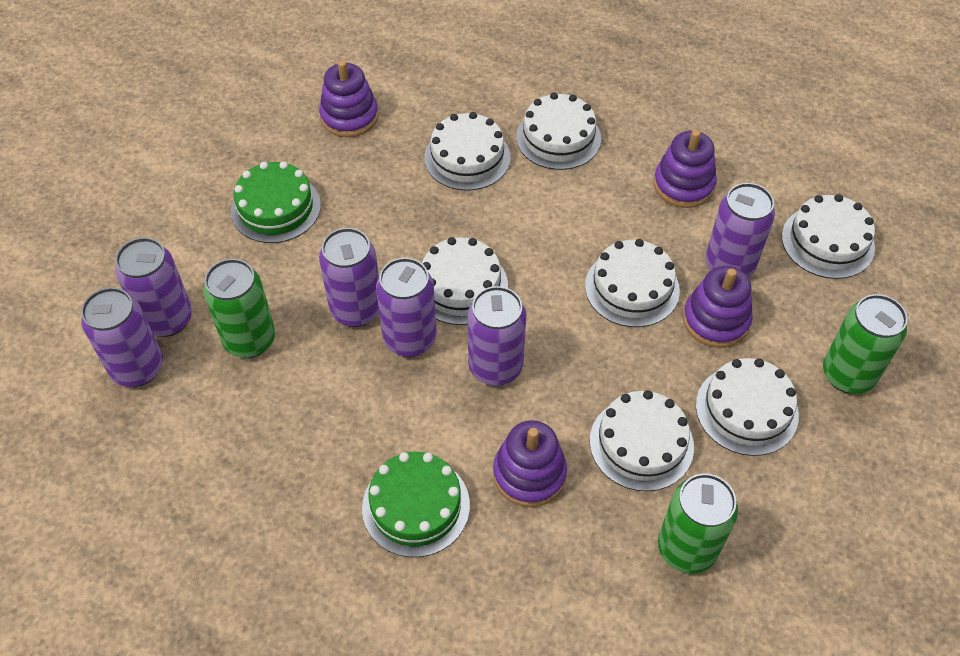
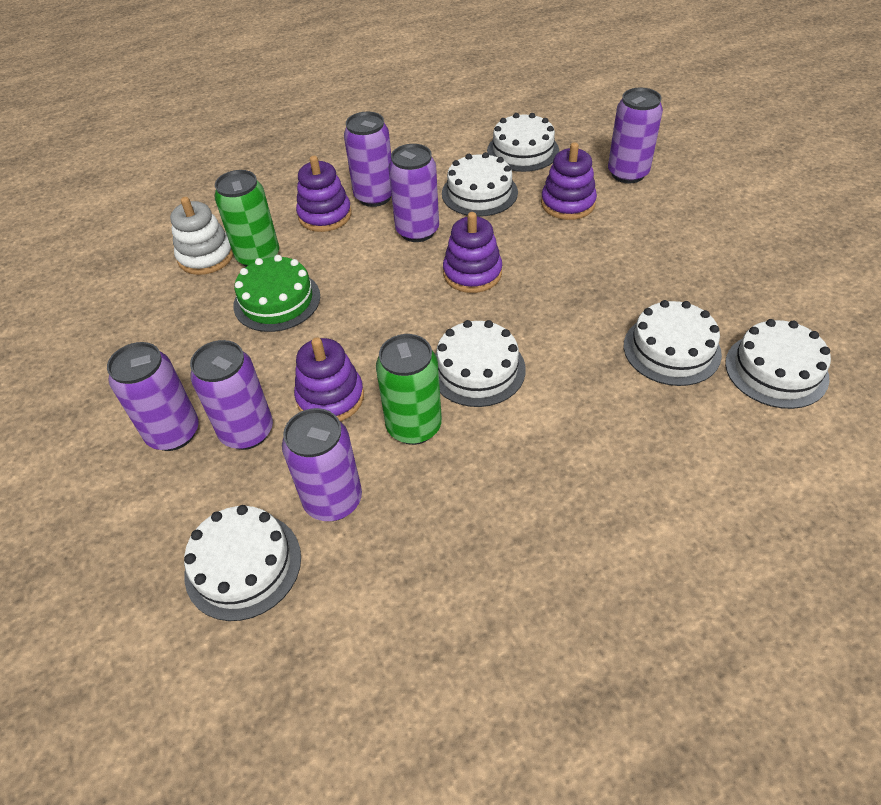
green cake: [231,161,321,243] [362,452,470,557] = 2 -> [233,255,320,332] = 1
green can: [203,259,275,358] [658,473,738,574] [823,294,908,394] = 3 -> [215,170,279,267] [376,334,442,445] = 2
white cake: [422,237,508,325] [424,112,511,191] [516,93,601,170] [585,239,680,327] [590,390,694,491] [696,358,799,456] [782,194,875,279] = 7 -> [184,505,301,621] [435,320,526,407] [442,152,518,217] [487,113,559,172] [624,300,722,386] [725,319,831,409] = 6
white stacking toy: none = 0 -> [170,197,233,275] = 1

